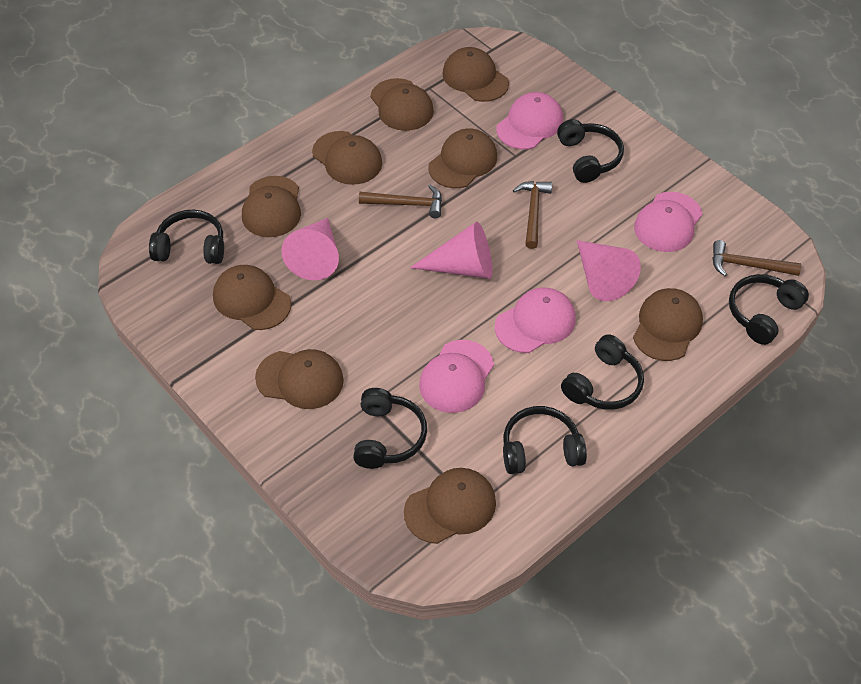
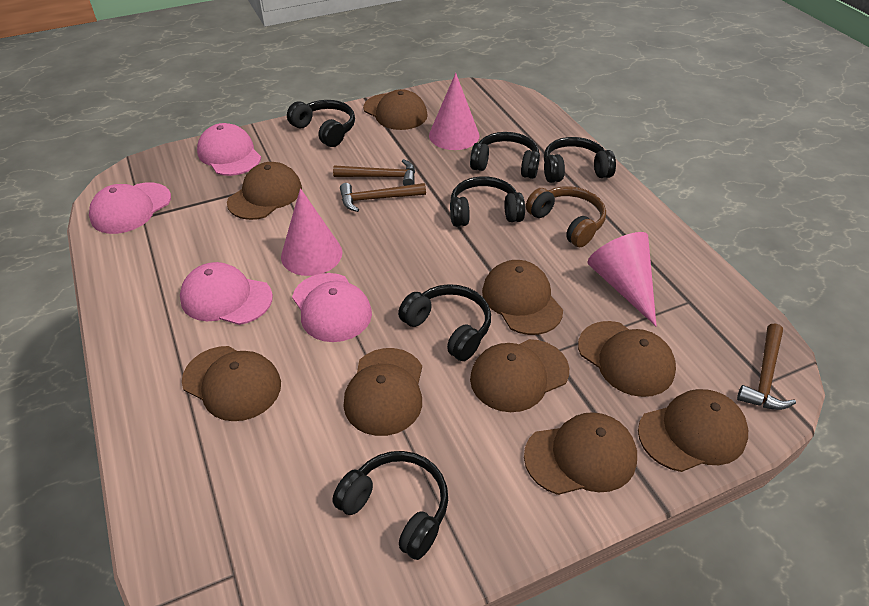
brown headphones: none = 0 -> [526,186,606,247] = 1

